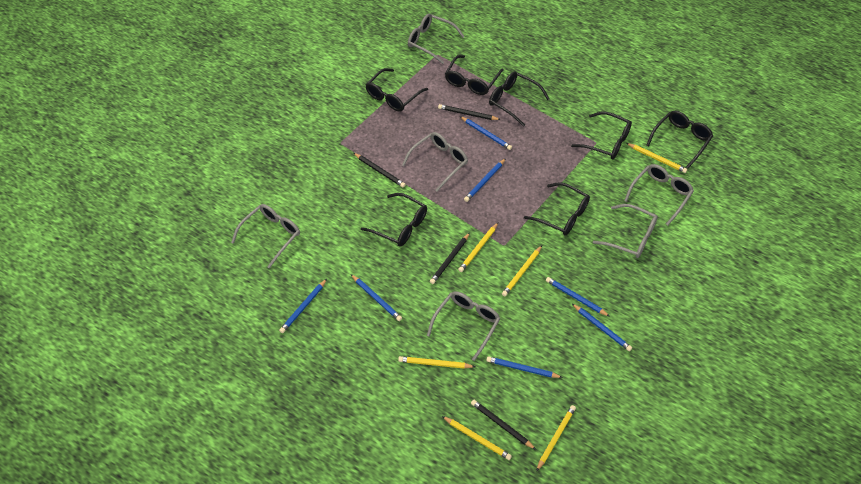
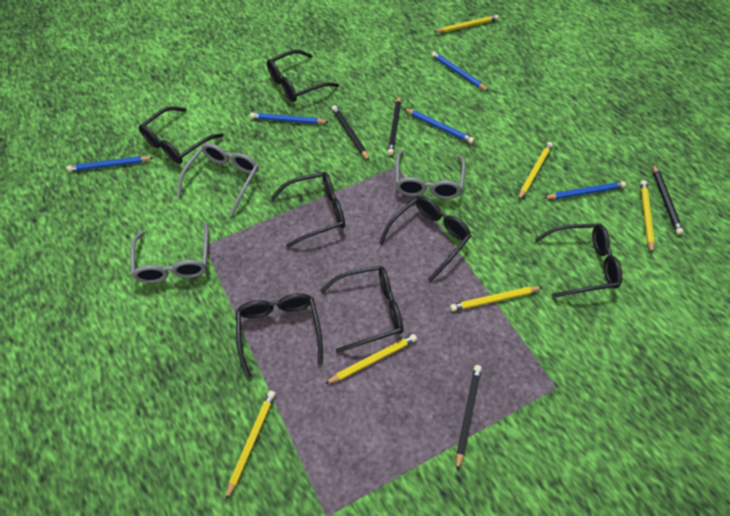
blue pencil: [279,279,327,333] [351,274,402,321] [460,116,512,150] [464,158,506,202] [486,356,563,378] [546,277,610,317] [572,304,632,351] = 7 -> [67,156,153,172] [250,113,328,124] [404,108,474,143] [431,52,489,91] [544,181,626,199] = 5
grey glasses: [231,204,300,268] [402,132,468,192] [408,14,465,64] [427,291,501,361] [593,204,658,258] [624,164,694,225] = 6 -> [130,223,208,283] [177,143,259,216] [395,150,466,199] = 3

